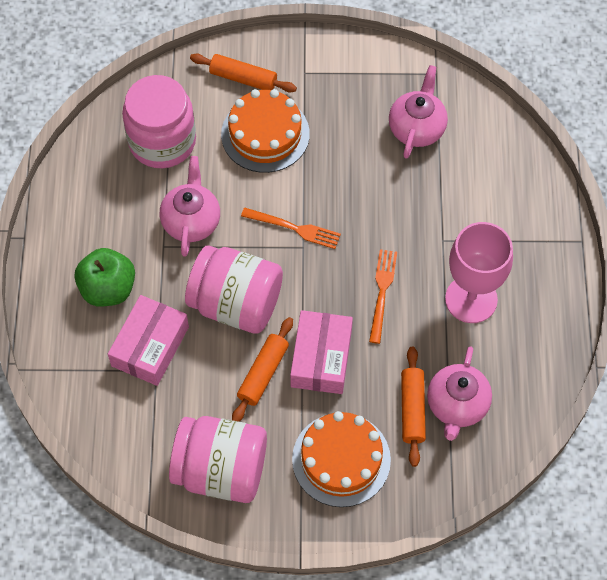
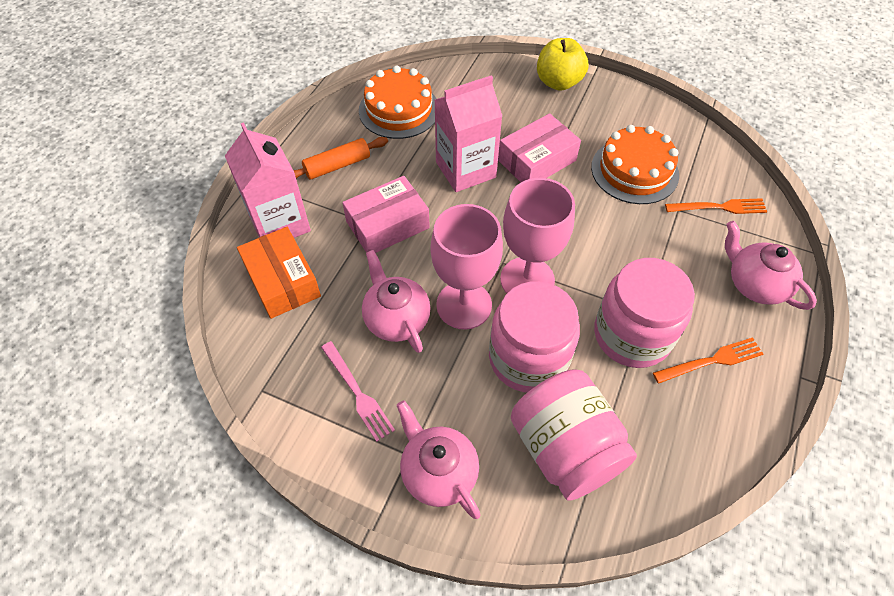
green apple: [75,248,135,307] = 1 -> none = 0
orange box: none = 0 -> [237,227,321,319] = 1
orange rolling pin: [190,53,297,93] [232,317,293,422] [401,347,426,467] = 3 -> [293,137,388,180] = 1
pink carton: none = 0 -> [225,122,311,238] [435,75,502,192] = 2
pink fork: none = 0 -> [321,341,395,442] = 1
pink goblet: [445,222,513,323] = 1 -> [431,204,503,330] [500,178,575,294] = 2
yellow apple: none = 0 -> [537,38,588,91] = 1

